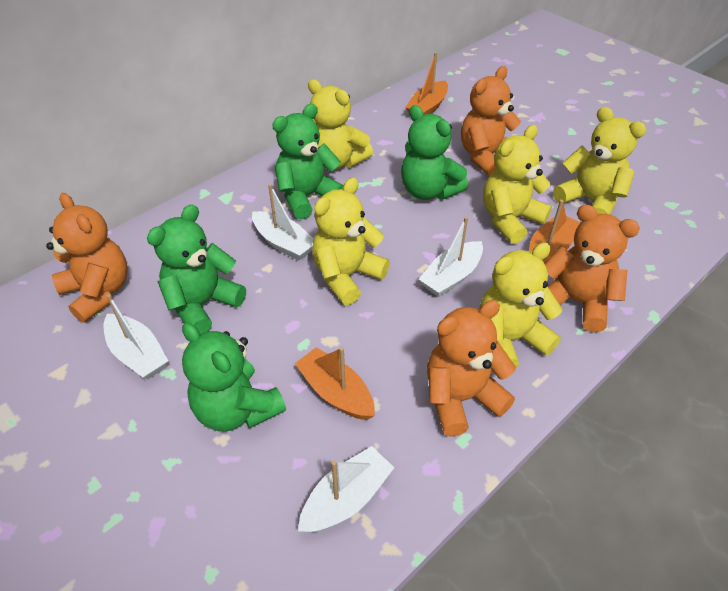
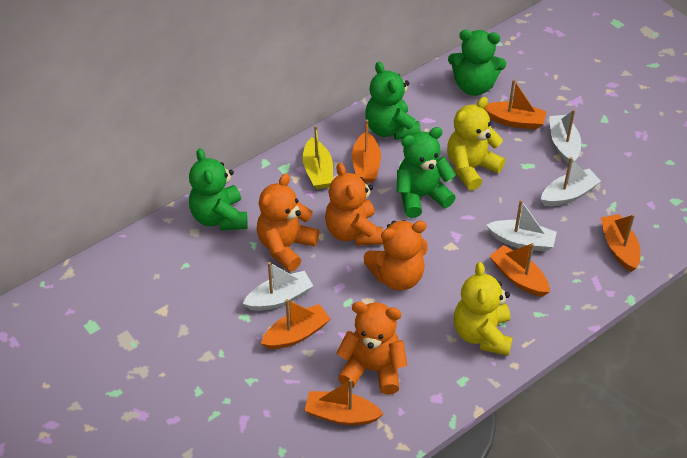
orange boat: [295,347,375,420] [405,52,448,115] [529,200,581,264] = 3 -> [261,299,330,349] [304,379,383,425] [352,120,381,183] [484,79,547,129] [490,243,550,297] [601,214,640,272] = 6
yellow boat: none = 0 -> [303,125,333,189] = 1
yellow teddy bear: [308,79,373,169] [312,178,390,305] [479,242,563,368] [483,125,552,244] [553,107,646,214] = 5 -> [447,97,505,191] [454,262,513,356] = 2

